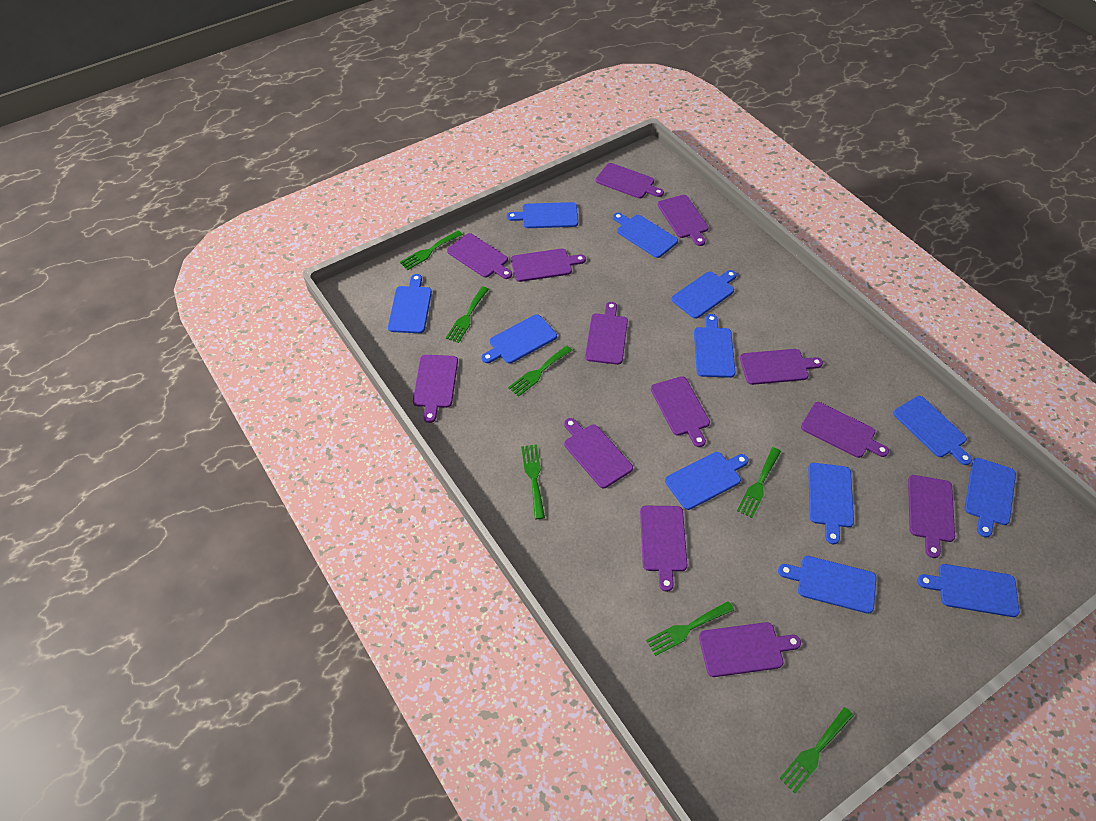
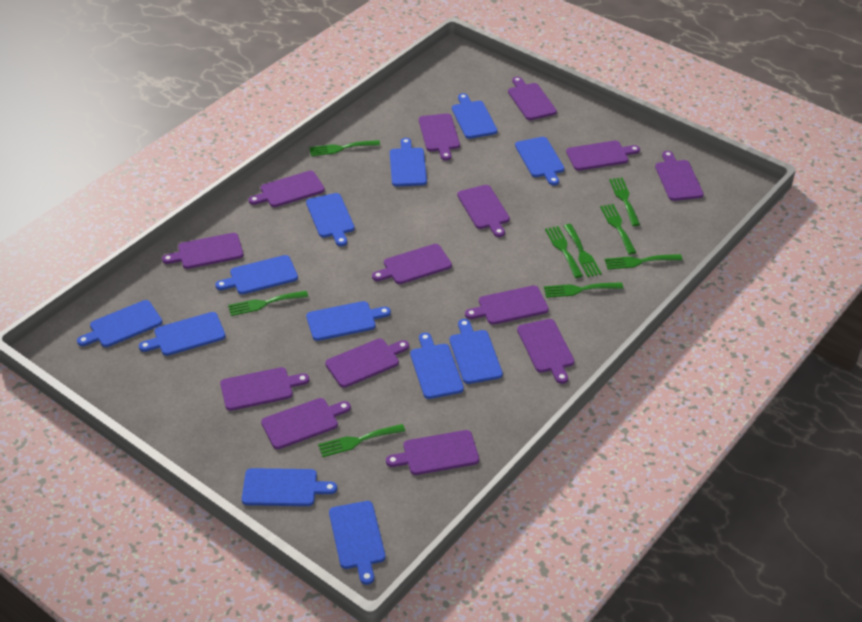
green fork: [400,230,463,270] [446,286,489,343] [508,346,573,397] [521,445,545,519] [646,601,734,656] [737,447,781,518] [779,707,854,793] = 7 -> [228,291,308,316] [309,140,380,156] [318,424,405,457] [544,282,623,298] [545,226,583,278] [564,224,602,277] [600,204,636,254] [605,254,683,270] [609,178,640,226] = 9
purple cutting board: [413,355,458,423] [447,233,512,279] [511,249,586,282] [564,418,633,488] [585,302,628,365] [596,163,664,199] [640,506,687,592] [651,376,710,447] [658,195,709,246] [699,622,801,677] [740,349,823,385] [801,402,889,458] [908,475,955,558] = 13 -> [162,233,244,269] [220,367,309,411] [248,171,325,207] [261,398,351,449] [325,339,409,388] [372,244,452,284] [386,430,479,475] [419,113,460,161] [457,185,510,237] [465,286,549,325] [508,77,557,120] [517,319,574,384] [566,141,640,171] [655,151,704,201] = 14

